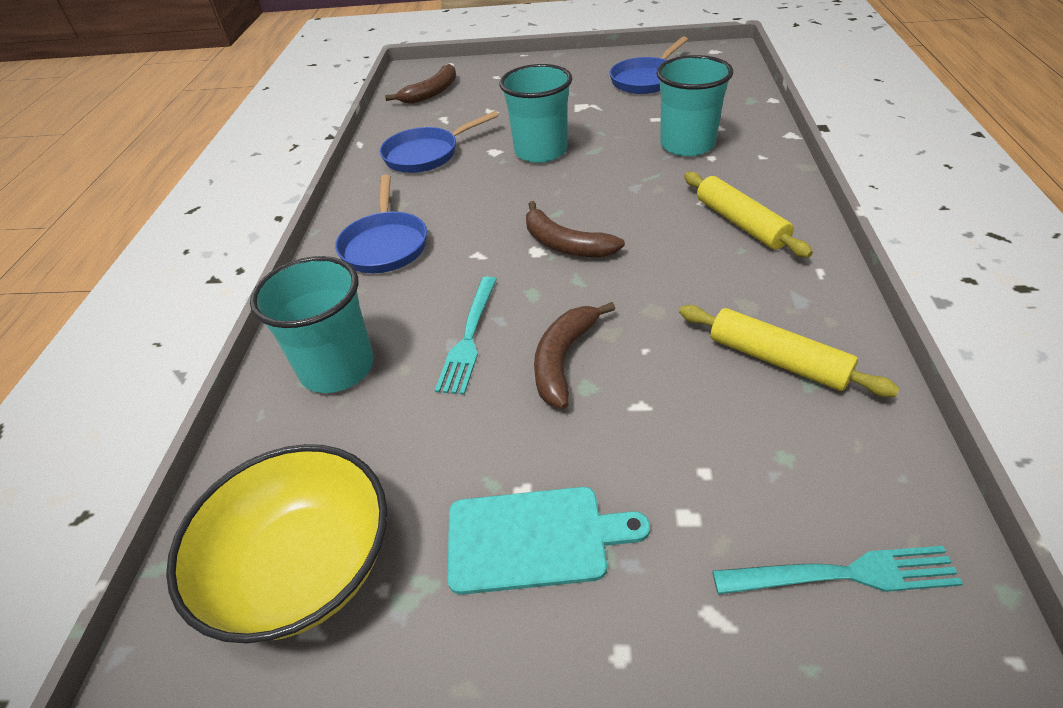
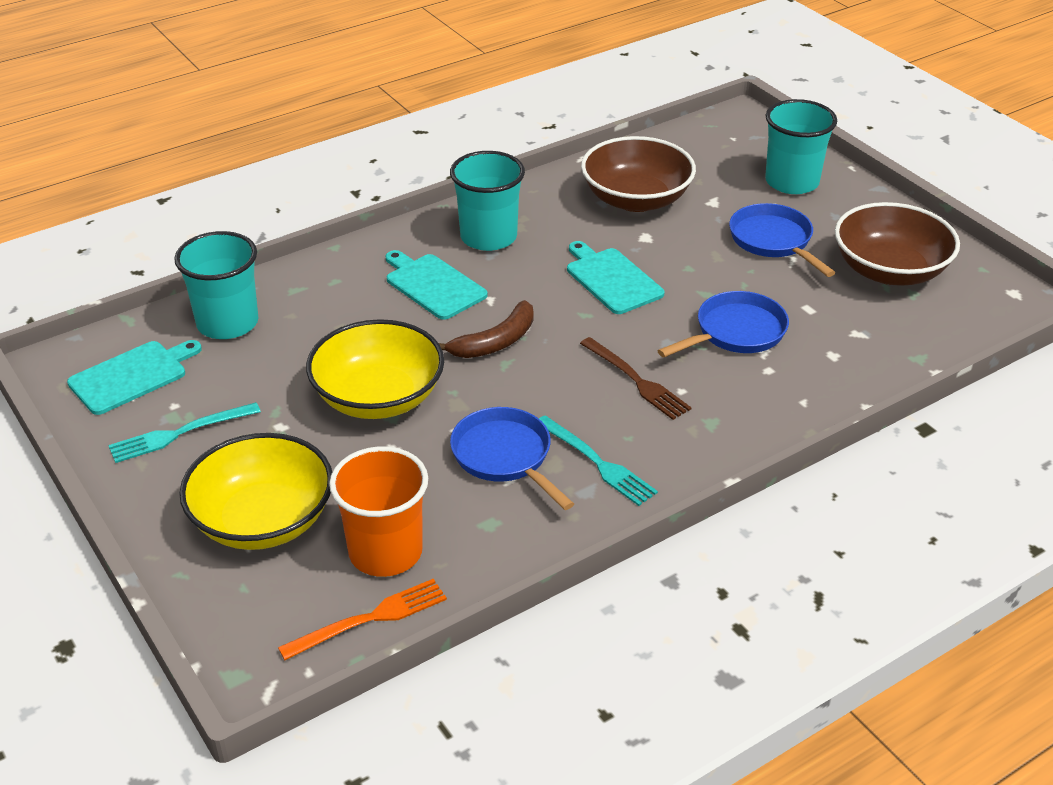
brown banana: [385,64,456,104] [526,201,625,257] [534,302,615,409] = 3 -> [439,300,534,358] = 1
brown bowl: none = 0 -> [581,136,696,212] [835,202,960,286] = 2
brown fork: none = 0 -> [580,337,692,420] = 1
orange cup: none = 0 -> [329,446,428,577] = 1
orange fork: none = 0 -> [278,579,447,660] = 1
turquoise cutting board: [448,487,650,595] = 1 -> [67,340,202,415] [386,250,488,320] [567,241,664,314] = 3
yellow bowl: [166,444,387,644] = 1 -> [179,433,332,550] [306,319,444,419] = 2
yellow rolling pin: [679,305,900,397] [684,172,813,258] = 2 -> none = 0

